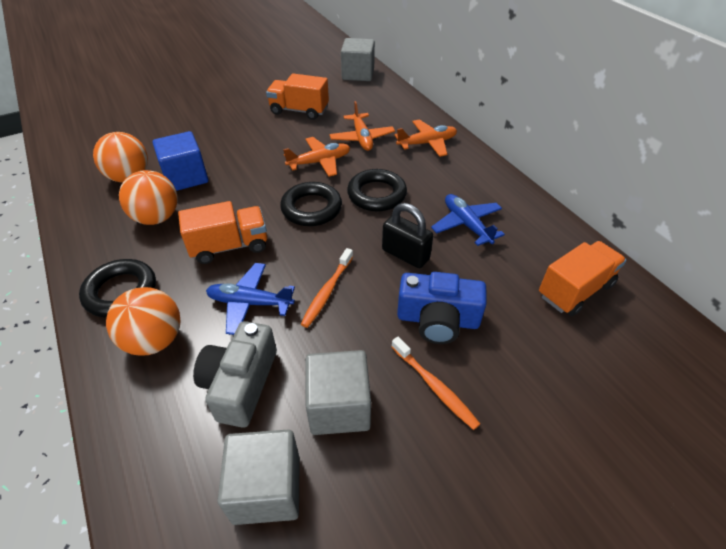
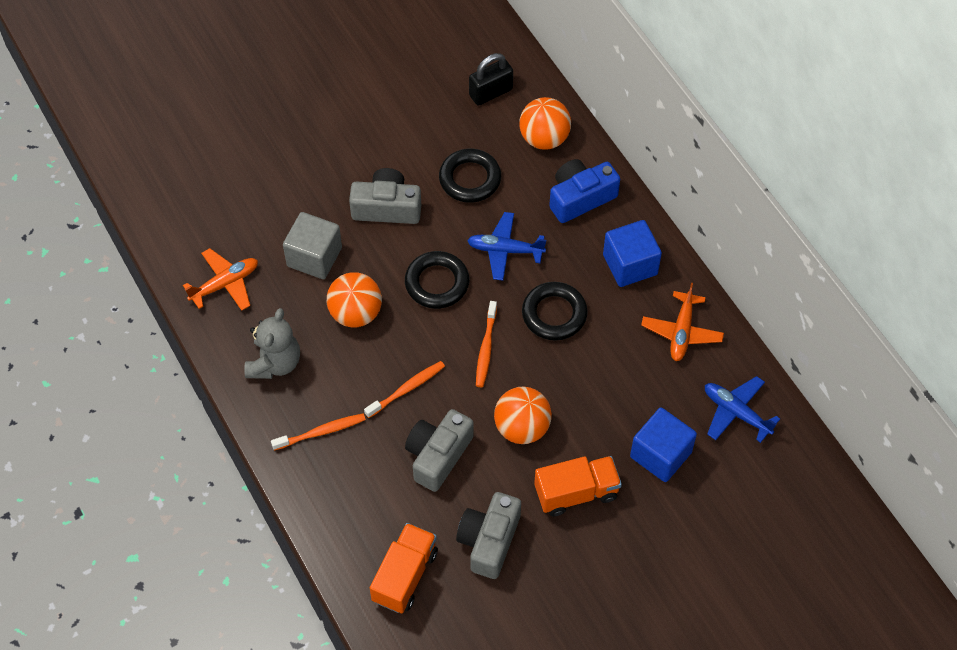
blue cube: [153,131,208,191] = 1 -> [603,220,662,287] [630,407,697,482] = 2
grey camera: [193,321,277,428] = 1 -> [349,168,421,224] [405,409,474,492] [456,492,521,579] = 3
grey cube: [218,430,300,525] [305,350,371,435] [341,38,375,81] = 3 -> [283,212,342,279] = 1
grey teddy bear: none = 0 -> [244,308,300,379] = 1
orange plane: [283,137,350,177] [329,101,395,151] [394,119,457,157] = 3 -> [183,248,258,311] [641,283,724,361] = 2
orange toothbrush: [301,248,353,328] [392,337,480,430] = 2 -> [271,413,366,450] [364,361,445,418] [476,301,497,387] = 3
orange truck: [178,201,267,264] [266,73,329,120] [539,241,626,316] = 3 -> [370,523,438,613] [534,456,622,516] = 2

